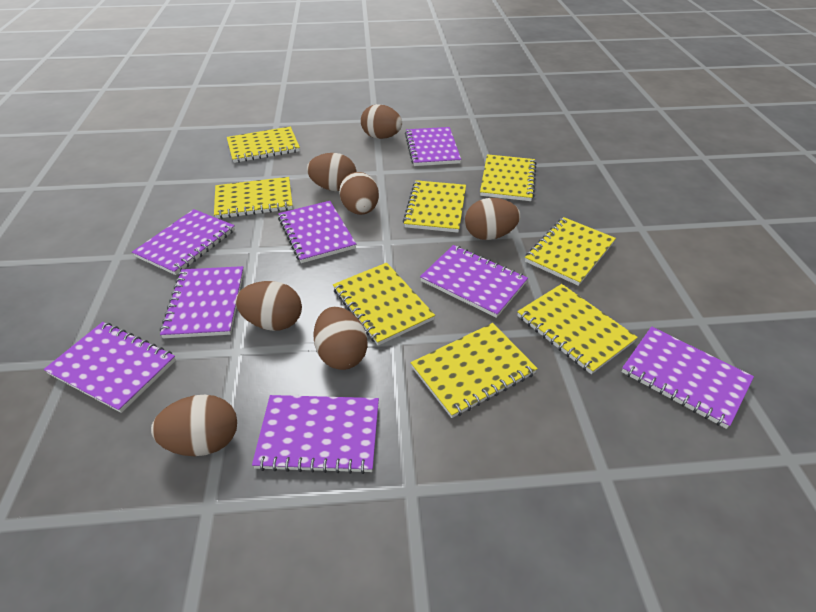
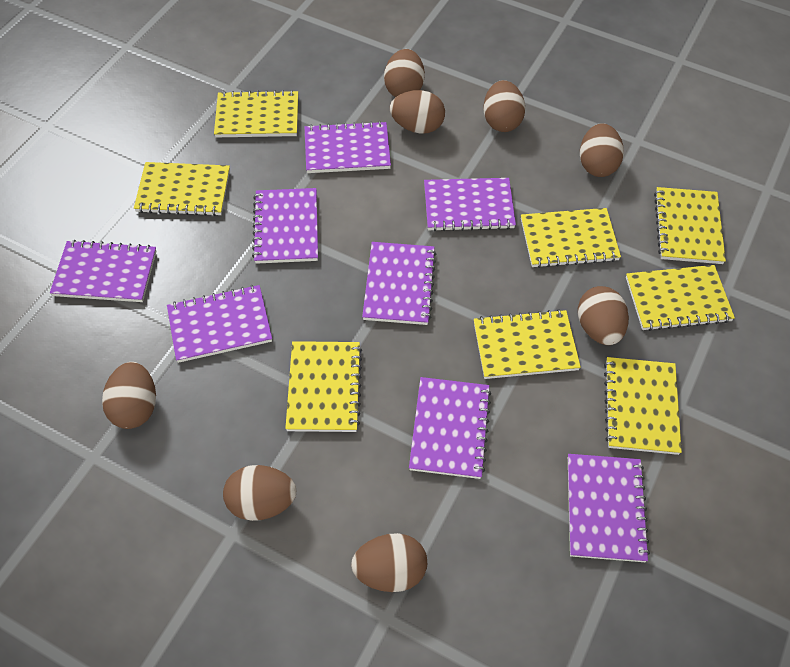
brown egg: [151,395,237,456] [235,281,302,331] [307,153,357,191] [313,307,368,370] [339,172,379,215] [361,104,402,139] [465,198,520,240] = 7 -> [102,362,156,429] [223,465,296,521] [351,533,427,592] [384,49,425,97] [390,90,445,134] [483,80,525,132] [578,286,629,345] [580,123,624,177] = 8

